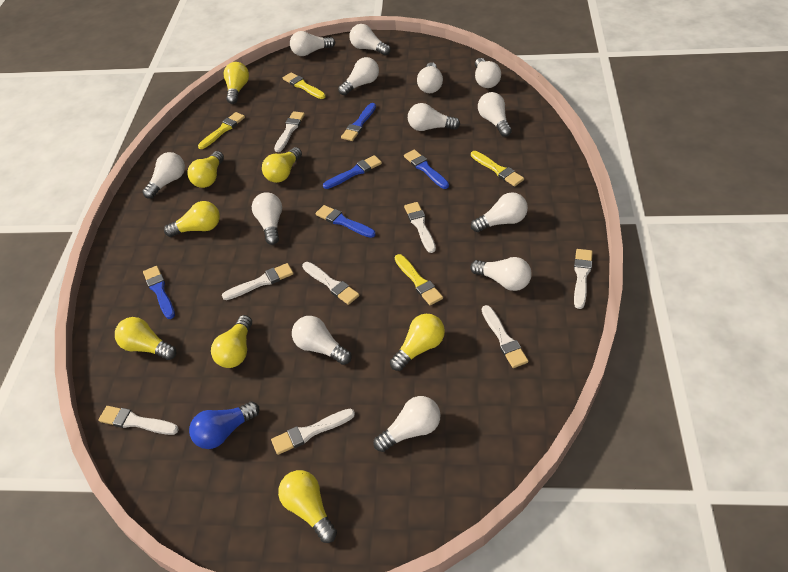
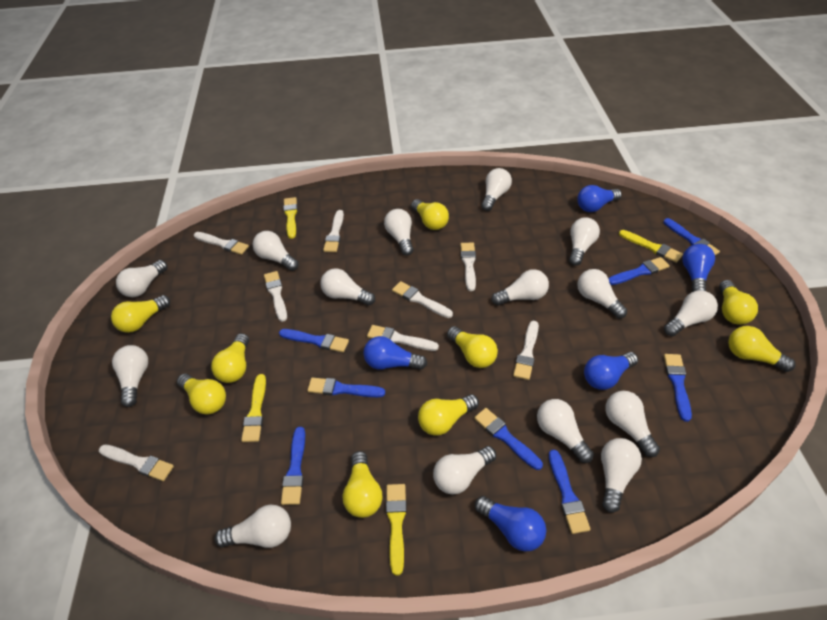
blue brush: [143,266,175,319] [315,205,375,238] [323,155,382,189] [341,103,376,141] [404,150,449,189] = 5 -> [279,329,349,352] [281,427,305,505] [307,378,385,397] [474,408,543,470] [549,450,591,534] [608,257,670,285] [663,218,720,255] [664,354,692,422] = 8
blue light bulb: [189,401,259,449] = 1 -> [363,336,427,370] [475,496,546,552] [577,185,622,212] [584,352,638,390] [682,244,715,292] = 5
white light bulb: [142,152,185,199] [252,192,282,245] [290,31,335,56] [292,316,352,365] [338,57,379,96] [349,24,391,55] [373,396,441,452] [408,103,460,131] [417,62,443,93] [470,257,531,291] [471,192,528,232] [475,58,501,88] [478,92,512,137] = 13 -> [112,345,148,407] [116,260,167,297] [215,505,291,548] [253,231,298,271] [320,268,375,306] [384,209,414,256] [433,446,496,495] [481,168,512,211] [492,269,549,305] [537,399,594,463] [569,217,600,266] [577,269,627,318] [601,438,642,513] [605,391,660,457] [664,290,718,336] = 15
yellow light bulb: [115,317,176,360] [164,201,220,237] [187,151,224,188] [211,315,252,368] [224,62,249,104] [262,147,302,183] [278,470,337,543] [390,314,445,371] = 8 -> [111,295,170,333] [177,374,226,414] [211,333,249,383] [342,451,382,518] [411,199,449,230] [418,394,479,436] [447,326,498,368] [719,280,758,325] [728,326,795,372] = 9

